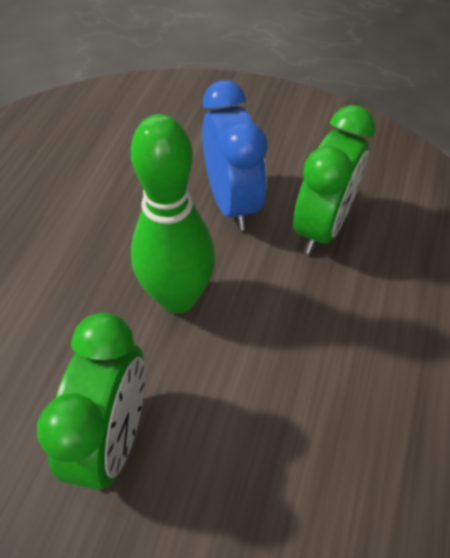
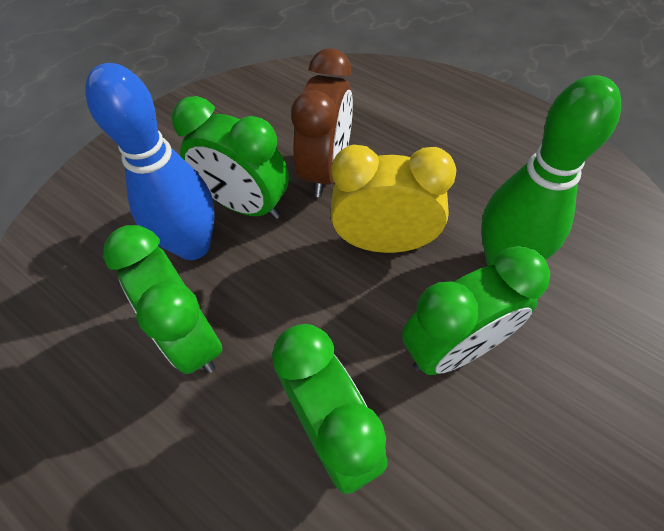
blue bowling pin: none = 0 -> [85,63,215,260] = 1
blue clock: [202,80,267,230] = 1 -> none = 0
brown clock: none = 0 -> [291,48,353,197] = 1
green clock: [37,313,145,490] [293,105,375,254] = 2 -> [103,225,223,374] [172,96,289,219] [272,324,388,494] [402,246,550,375] = 4
yellow clock: none = 0 -> [330,145,456,253] = 1

